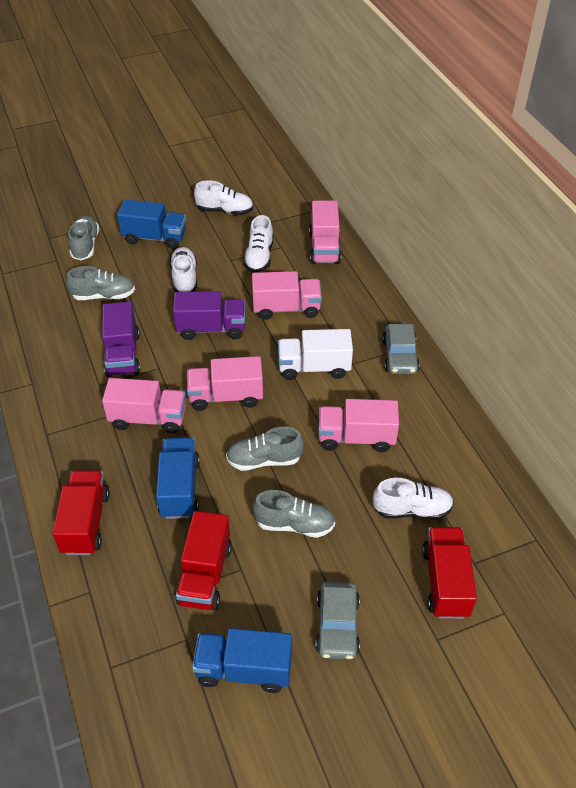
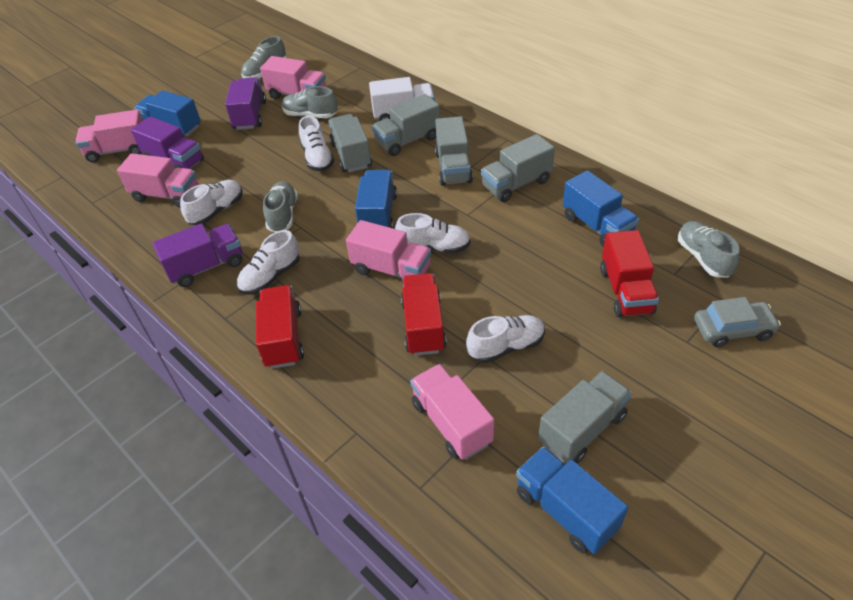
blue truck: [117,199,186,249] [156,437,200,519] [192,628,292,693] = 3 -> [134,90,201,136] [355,170,397,228] [516,447,628,554] [563,170,639,247] = 4
grey car: [316,581,360,660] [382,324,420,374] = 2 -> [694,297,781,347] = 1
grey truck: none = 0 -> [329,114,372,172] [372,94,440,156] [435,116,473,186] [481,134,555,202] [538,371,632,463] = 5
purple truck: [102,302,140,377] [173,291,245,340] = 2 -> [131,116,204,169] [153,224,242,287] [225,77,266,130] = 3
white shoe: [170,247,197,292] [194,180,253,215] [243,215,274,273] [373,478,454,520] = 4 -> [180,180,243,225] [237,230,300,295] [299,116,334,171] [395,213,471,253] [466,315,545,363] = 5

